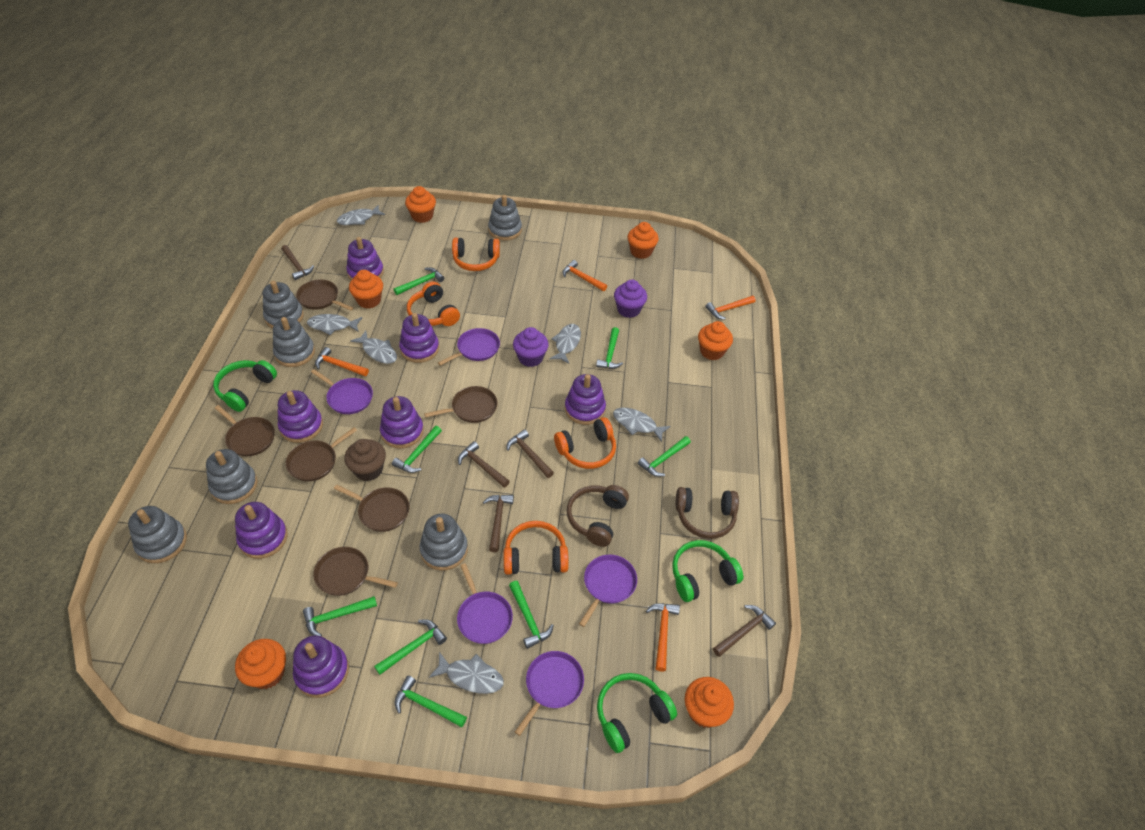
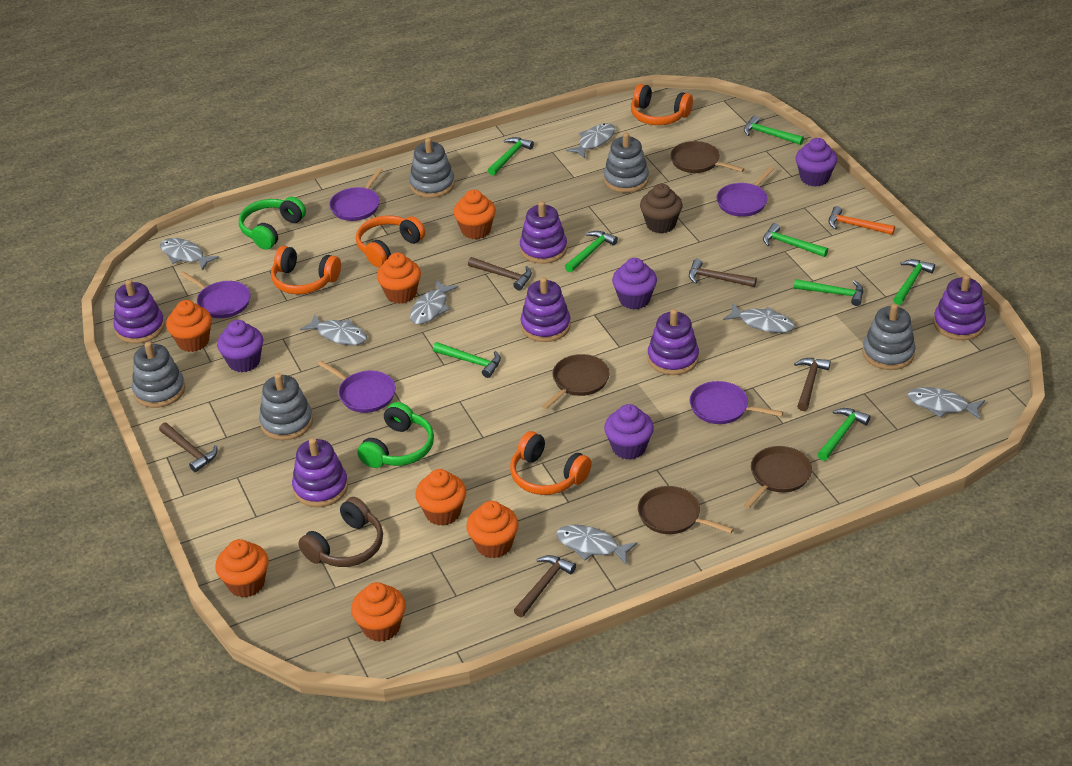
brown headphones: [567,485,629,547] [676,487,739,539] = 2 -> [298,497,383,567] = 1
brown pan: [215,405,275,456] [286,427,357,481] [296,280,353,311] [313,547,398,596] [334,484,410,532] [424,386,498,423] = 6 -> [542,354,610,410] [638,486,734,534] [670,141,744,173] [744,446,812,508] = 4
green headphones: [213,360,277,412] [597,673,677,753] [672,540,743,602] = 3 -> [239,197,306,250] [357,402,434,468] = 2
grey fish: [307,314,362,335] [337,205,385,225] [350,331,397,364] [429,652,504,694] [550,324,581,364] [613,408,671,442] = 6 -> [160,238,219,271] [300,314,367,345] [410,280,458,324] [556,525,637,564] [566,123,615,159] [723,303,795,333] [908,387,985,420] = 7
grey stacking toy: [128,506,187,563] [206,449,258,504] [263,281,304,328] [273,317,315,367] [420,514,468,571] [488,195,522,241] = 6 -> [132,342,185,408] [259,373,313,440] [409,138,455,198] [604,133,649,193] [862,304,916,370] = 5
orange cupcake: [235,639,286,689] [349,270,383,309] [405,186,436,223] [627,222,659,259] [685,677,734,728] [698,321,733,360] = 6 -> [166,300,212,352] [215,539,269,597] [351,582,406,642] [377,253,421,304] [415,469,466,526] [453,190,496,239] [466,501,519,558] = 7
orange hammer: [315,347,369,376] [562,260,607,291] [646,603,680,672] [705,296,756,320] = 4 -> [828,206,895,235] = 1
purple cupcake: [513,327,549,367] [614,279,647,318] = 2 -> [217,320,263,372] [604,404,654,460] [612,258,657,310] [795,138,837,187] = 4
purple stacking toy: [235,502,288,559] [278,390,323,443] [293,635,349,698] [346,237,384,280] [380,396,424,448] [399,313,439,363] [565,374,606,425] = 7 -> [113,280,165,344] [292,438,348,507] [520,201,567,264] [520,277,571,342] [647,309,699,375] [933,275,986,340] = 6

